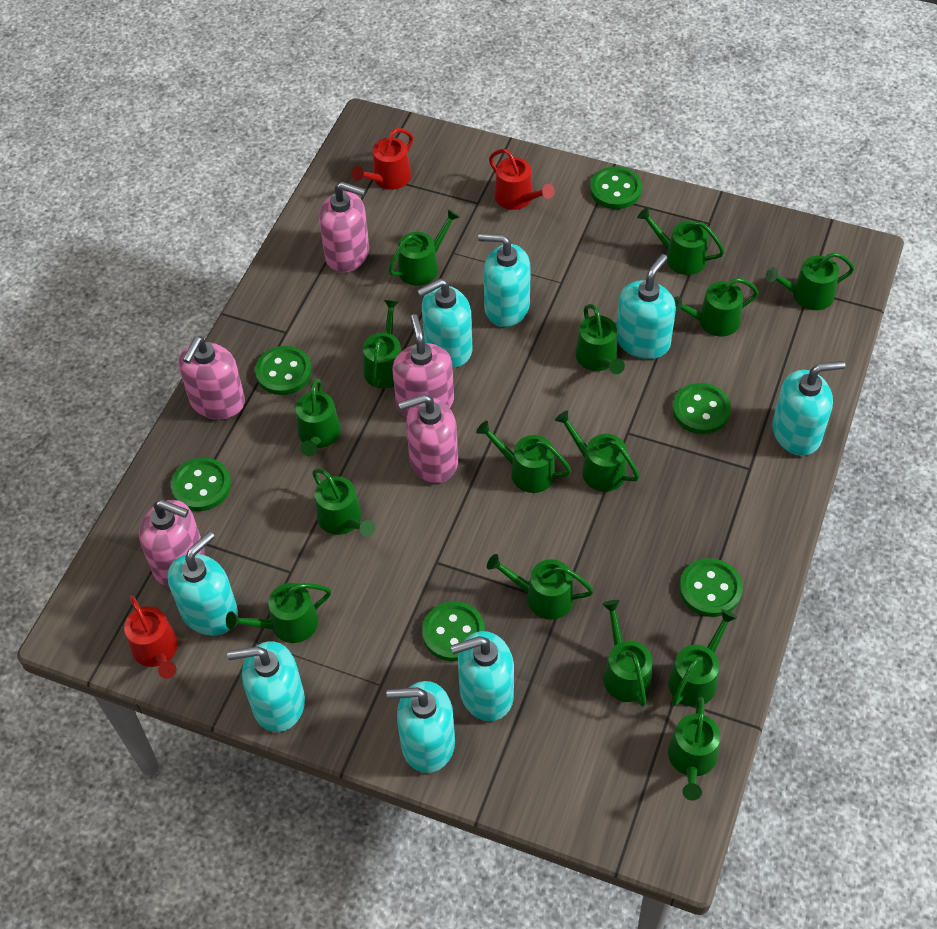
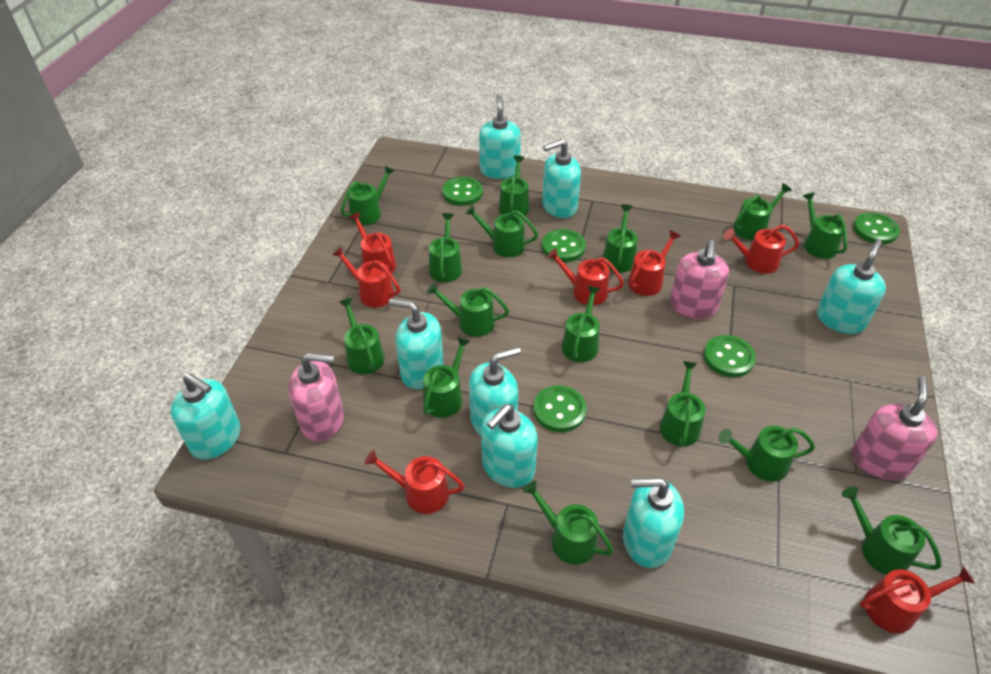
green button: [171,457,231,511] [255,346,312,395] [422,601,485,661] [590,167,642,209] [672,383,731,434] [679,558,743,617] = 6 -> [442,177,483,206] [533,385,587,432] [542,229,586,262] [704,335,756,377] [853,212,900,244] = 5
pink soap dispenser: [139,500,205,586] [178,336,245,420] [319,182,369,273] [392,314,454,417] [398,394,458,483] = 5 -> [288,353,344,442] [670,240,729,319] [852,376,938,481] = 3
red watering can: [124,595,178,679] [352,128,413,190] [489,149,555,210] = 3 -> [333,247,400,308] [349,212,396,273] [365,450,465,514] [547,248,624,305] [628,230,681,296] [724,225,799,274] [859,566,975,633] = 7

